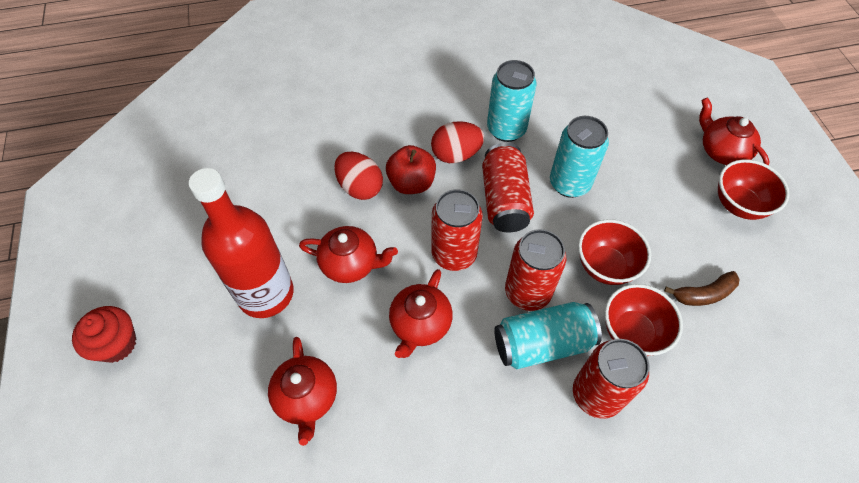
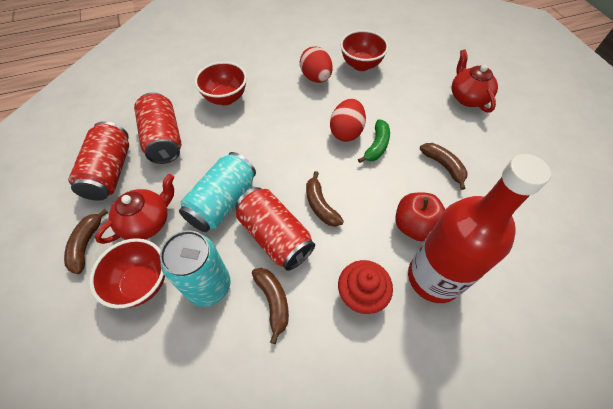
brown banana: [664,271,740,306] = 1 -> [64,209,108,274] [252,268,289,344] [306,171,344,227] [420,143,467,190] = 4
green banana: none = 0 -> [358,119,390,163] = 1
red can: [431,189,483,271] [482,143,534,232] [505,229,566,311] [573,339,649,419] = 4 -> [68,121,129,201] [134,92,181,164] [235,187,315,271] = 3
red teapot: [268,337,337,446] [299,226,398,283] [389,269,453,358] [699,97,769,166] = 4 -> [95,174,174,244] [451,49,498,113] = 2
turquoise can: [487,60,536,142] [494,302,602,369] [550,116,609,198] = 3 -> [160,230,230,307] [179,152,256,232] = 2

